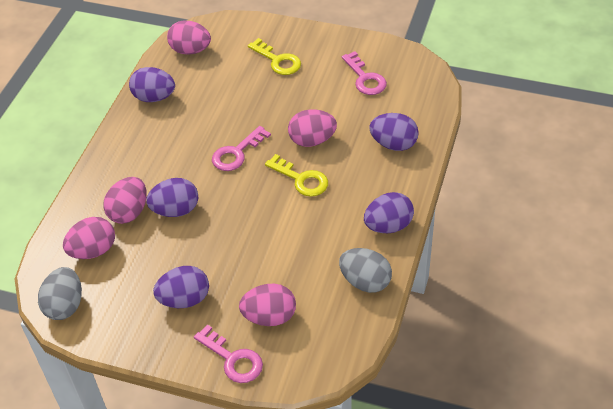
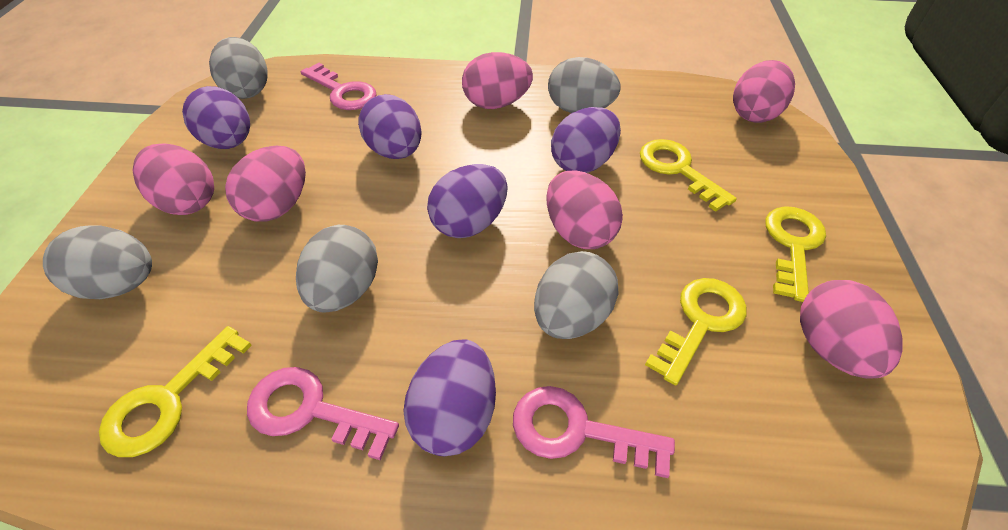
grey egg: [38,267,82,320] [339,248,392,293] = 2 -> [43,225,152,299] [209,37,268,99] [296,225,378,313] [534,251,619,339] [548,57,620,113] = 5
pink egg: [63,217,115,259] [103,177,146,224] [167,20,211,54] [239,284,296,326] [288,109,337,147] = 5 -> [132,143,214,215] [225,146,306,222] [462,52,533,109] [546,171,623,249] [733,60,795,123] [800,280,903,379] = 6
yellow key: [248,38,301,75] [265,154,328,197] = 2 -> [99,326,252,457] [640,139,737,212] [645,278,747,386] [765,206,826,302] = 4

